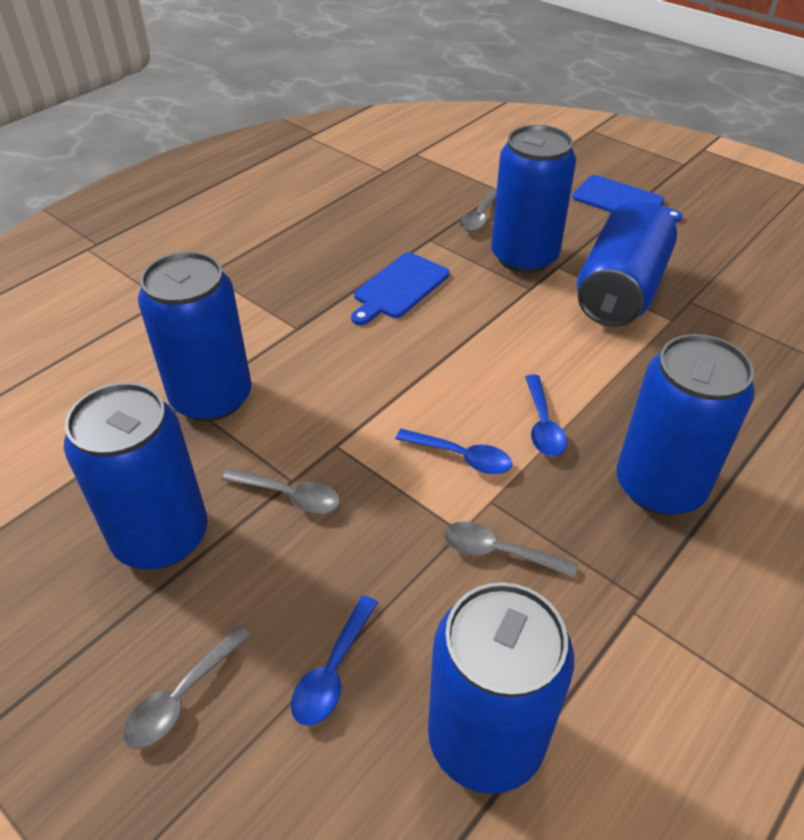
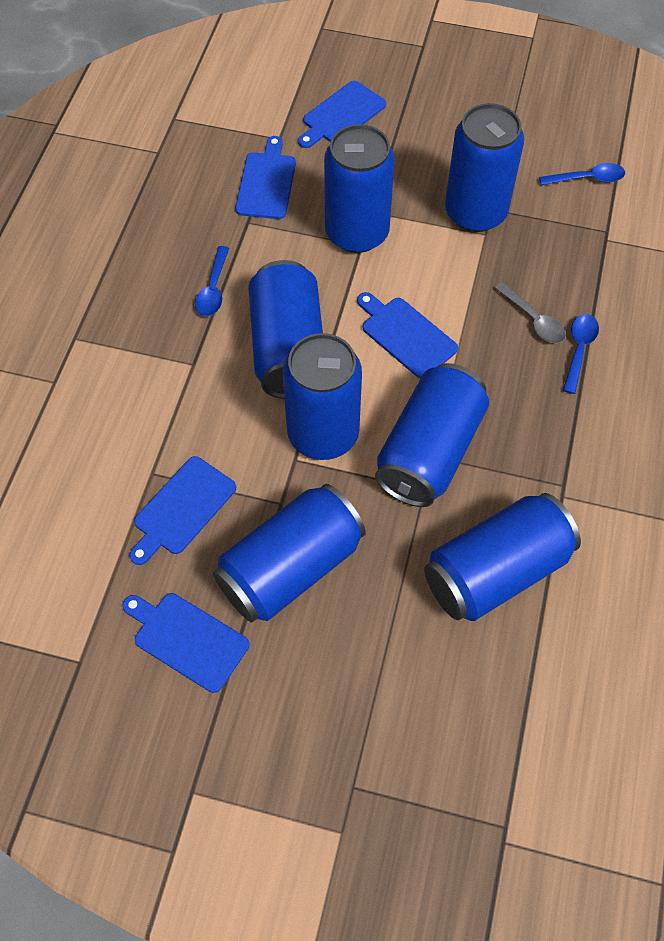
blue can: [64,382,208,569] [138,252,252,421] [428,582,574,794] [491,125,576,273] [577,201,677,327] [617,334,755,515] = 6 -> [213,484,366,622] [248,260,323,399] [283,333,362,460] [324,124,395,253] [375,363,489,507] [424,493,581,621] [445,103,524,232] = 7
blue cutting board: [351,252,450,325] [572,175,683,222] = 2 -> [122,593,249,693] [129,456,236,565] [235,136,296,219] [298,81,386,148] [357,292,458,379] = 5
grey spoon: [123,625,251,749] [222,468,340,514] [444,521,578,578] [459,189,497,232] = 4 -> [495,282,566,344] = 1

